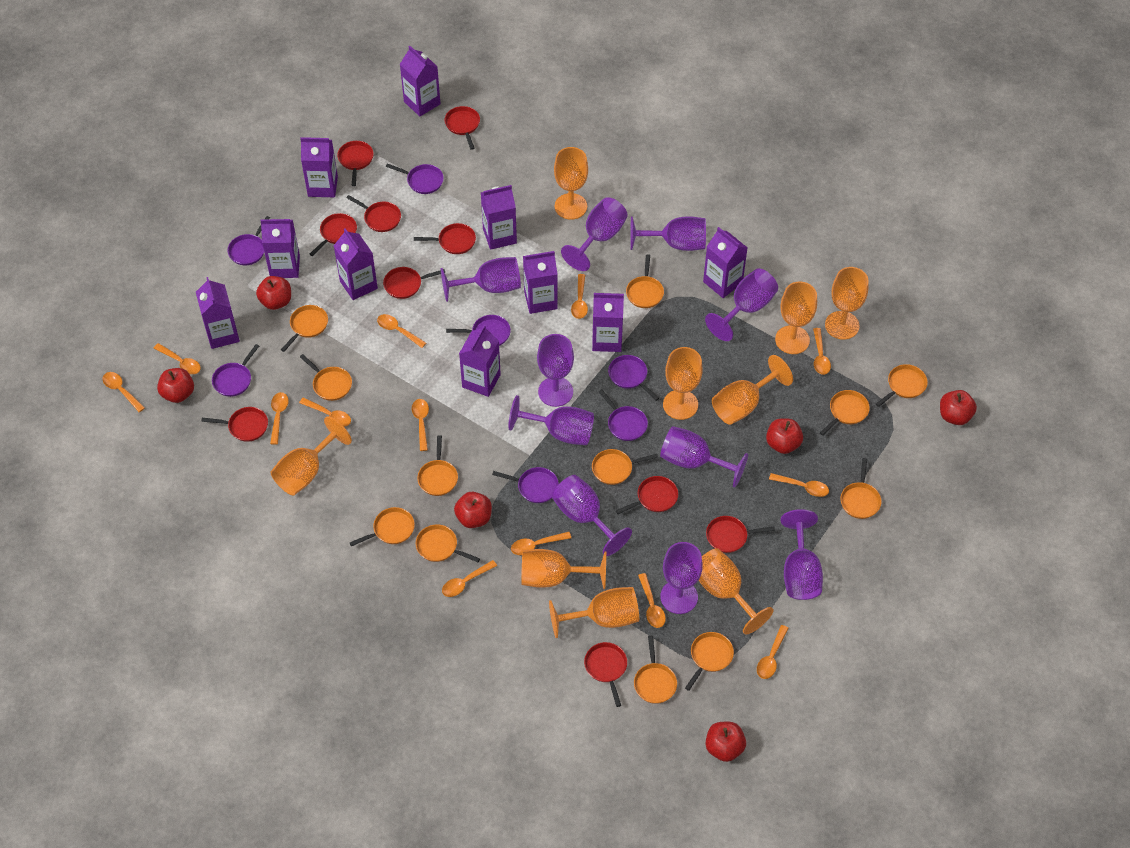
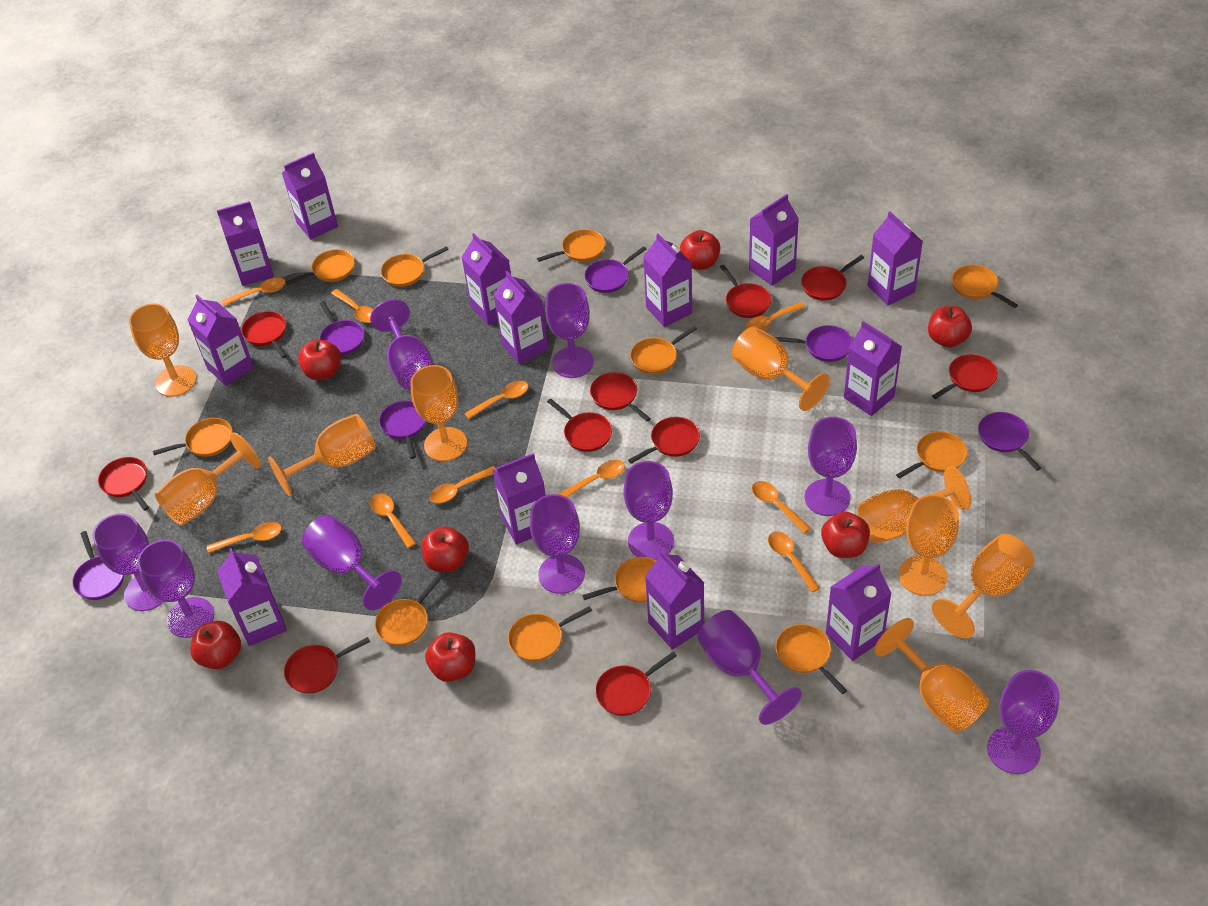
orange pan: [281,305,328,352] [300,354,352,401] [350,507,415,546] [416,524,480,562] [417,435,458,496] [592,449,658,485] [626,254,664,308] [634,636,677,704] [685,632,734,691] [820,390,870,436] [840,458,881,519] [876,364,928,407] = 12 -> [153,418,233,457] [286,249,355,285] [375,575,442,646] [381,246,449,287] [508,606,592,661] [537,229,605,262] [582,557,656,603] [630,326,697,374] [776,624,847,694] [896,431,968,479] [952,265,1018,308] = 11
orange spoon: [103,372,145,412] [154,343,201,374] [270,392,289,445] [299,397,351,427] [377,314,426,348] [412,399,429,451] [442,560,497,597] [511,532,571,555] [571,274,588,319] [638,573,666,628] [757,625,789,679] [769,473,829,497] [813,328,831,375] = 13 -> [207,522,282,553] [222,278,286,306] [331,289,373,323] [370,493,416,548] [429,466,496,503] [464,381,529,419] [558,460,625,497] [746,302,805,331] [752,481,811,533] [768,531,820,593] = 10
purple carton: [196,277,240,349] [260,219,300,278] [300,137,338,197] [334,228,378,300] [400,46,441,117] [459,325,501,397] [481,185,517,250] [523,251,558,314] [592,293,624,352] [703,227,748,298] = 10 -> [188,295,254,386] [217,201,274,286] [217,548,287,646] [282,152,338,240] [462,233,511,325] [493,271,548,364] [493,453,546,545] [644,234,692,327] [645,550,704,650] [749,194,799,286] [826,563,892,661] [844,321,902,416] [868,212,923,305] = 13
purple pan: [212,344,259,397] [228,216,270,265] [386,163,444,194] [446,315,511,346] [492,467,559,503] [598,389,648,441] [608,355,659,401] = 7 -> [72,531,124,600] [319,301,365,355] [379,400,426,459] [584,246,646,293] [775,325,853,362] [978,412,1041,471] = 6
red apple: [157,368,194,403] [256,276,291,310] [454,492,492,528] [705,722,746,762] [766,418,803,454] [940,390,977,425] = 6 -> [190,621,241,669] [298,339,341,380] [421,526,469,572] [425,632,475,682] [680,230,720,270] [821,512,870,558] [928,306,972,348] = 7

